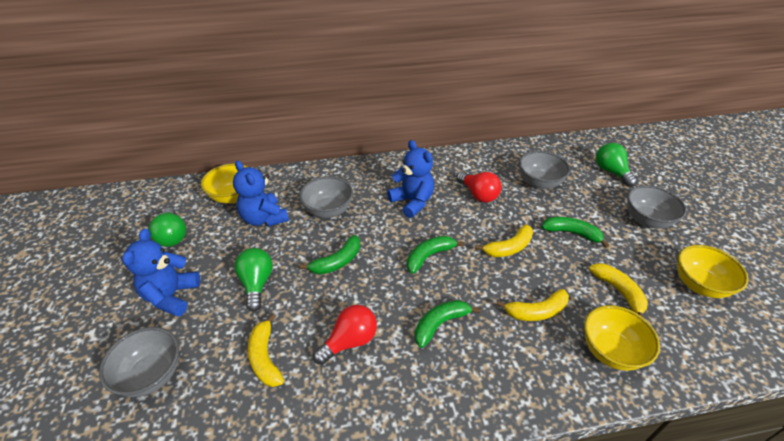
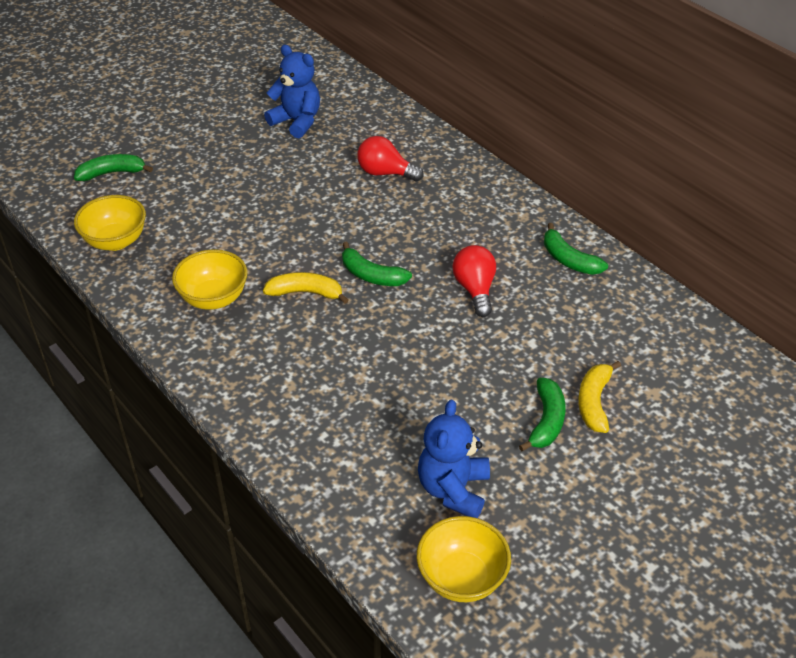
blue teddy bear: [122,229,200,317] [233,161,289,227] [387,140,434,218] = 3 -> [264,45,320,138] [418,400,490,518] = 2
green light bulb: [149,208,186,247] [234,248,273,312] [596,143,637,187] = 3 -> none = 0
grey bowl: [99,327,179,397] [299,176,353,218] [519,151,570,189] [627,185,687,229] = 4 -> none = 0
yellow banana: [248,314,284,387] [475,224,533,257] [496,289,569,321] [589,263,648,317] = 4 -> [263,272,348,304] [578,361,621,433] = 2

